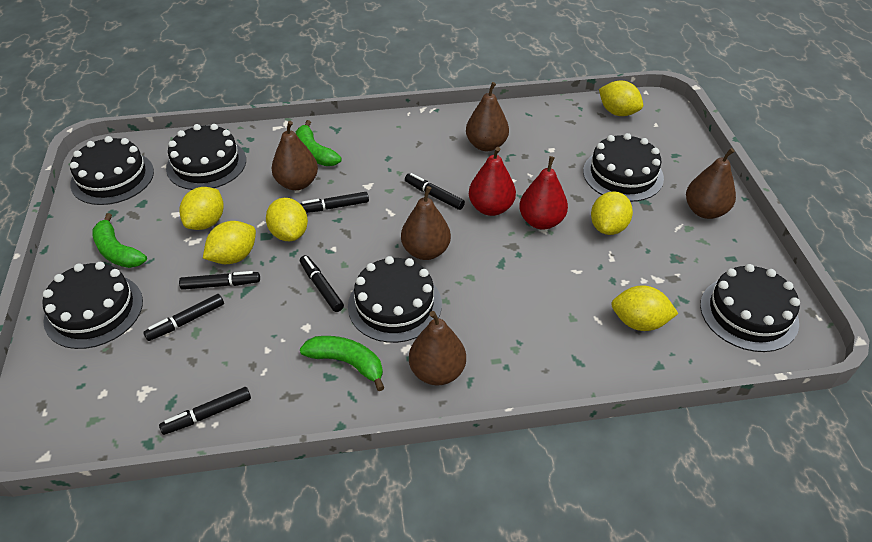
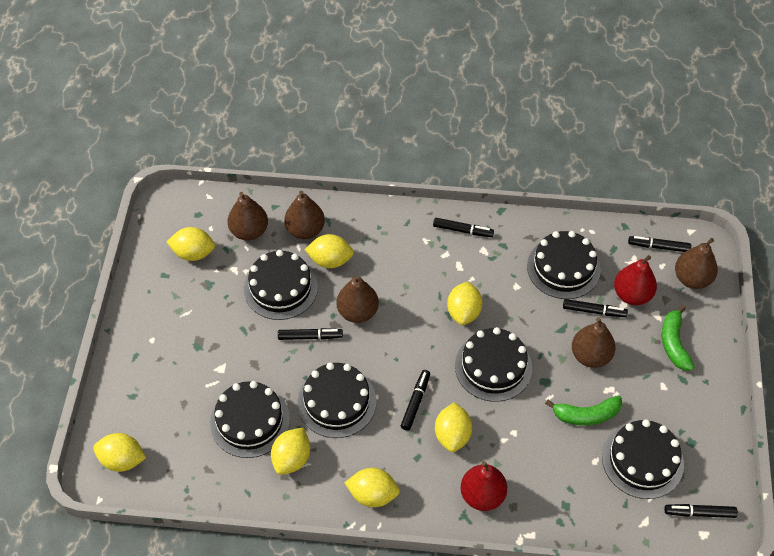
green banana: [92,213,147,268] [296,120,342,166] [300,336,385,391] = 3 -> [545,396,622,426] [662,305,694,370] = 2
yellow lemon: [179,187,224,230] [203,221,256,264] [266,198,308,241] [591,191,633,235] [599,81,643,116] [611,285,679,331] = 6 -> [93,433,146,472] [167,227,215,261] [271,427,310,475] [304,234,354,268] [344,468,400,507] [435,402,472,452] [447,281,483,325] = 7

